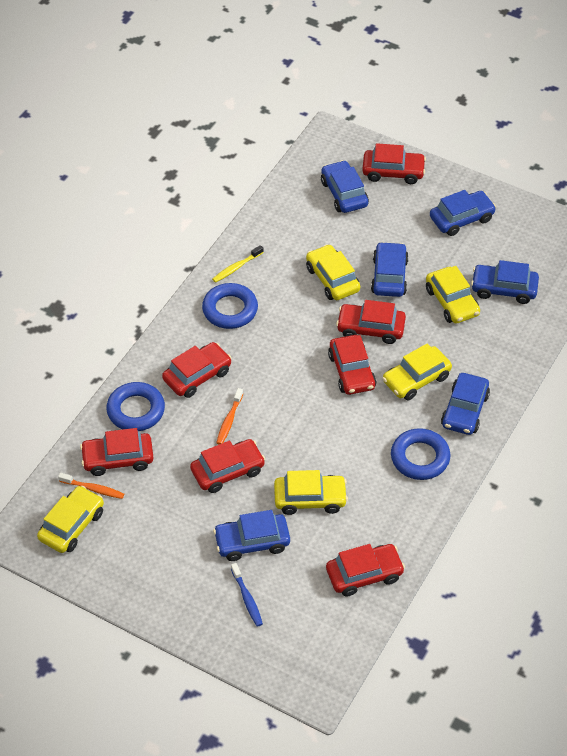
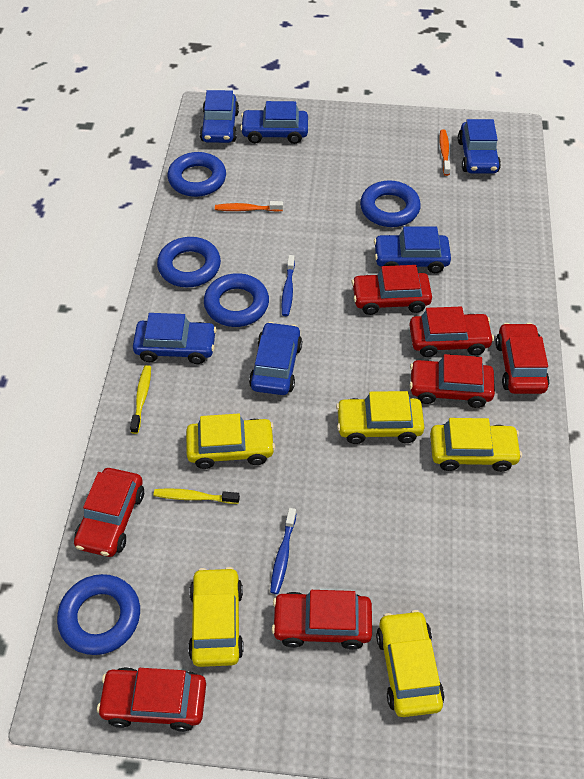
blue ring: [106,382,165,431] [202,283,258,329] [391,428,451,480] = 3 -> [57,574,140,655] [157,237,221,287] [168,152,226,197] [204,273,269,327] [360,180,421,227] = 5
blue toothbrush: [231,563,263,627] = 1 -> [270,508,296,594] [281,255,295,316] = 2
yellow toothbrush: [212,245,264,283] = 1 -> [130,365,151,434] [154,488,240,504] = 2

